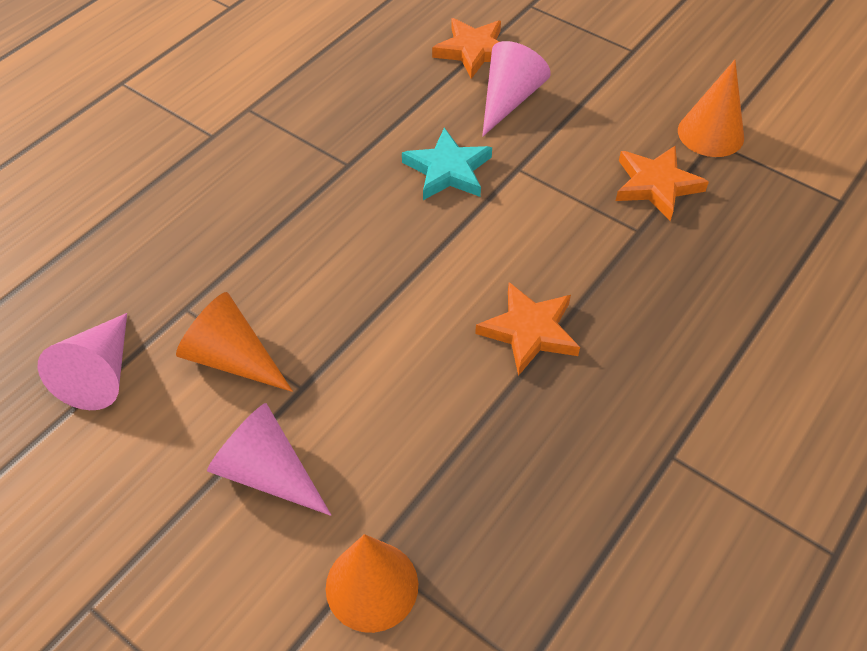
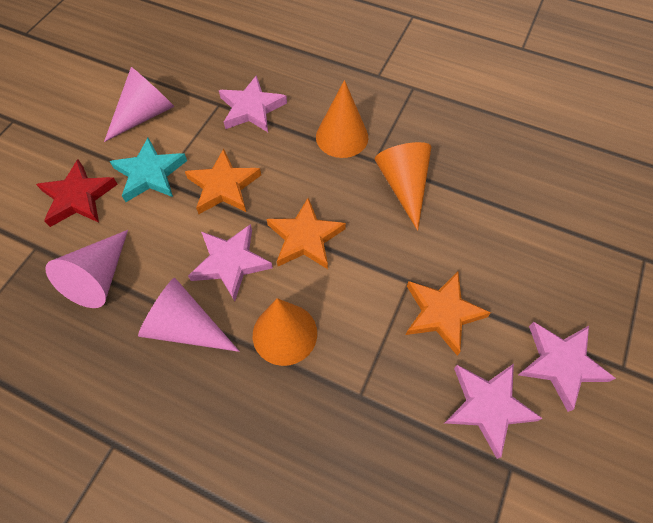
pink star: none = 0 -> [188,224,273,301] [219,75,287,132] [445,364,543,459] [518,322,616,412] = 4
red star: none = 0 -> [36,160,118,227] = 1

